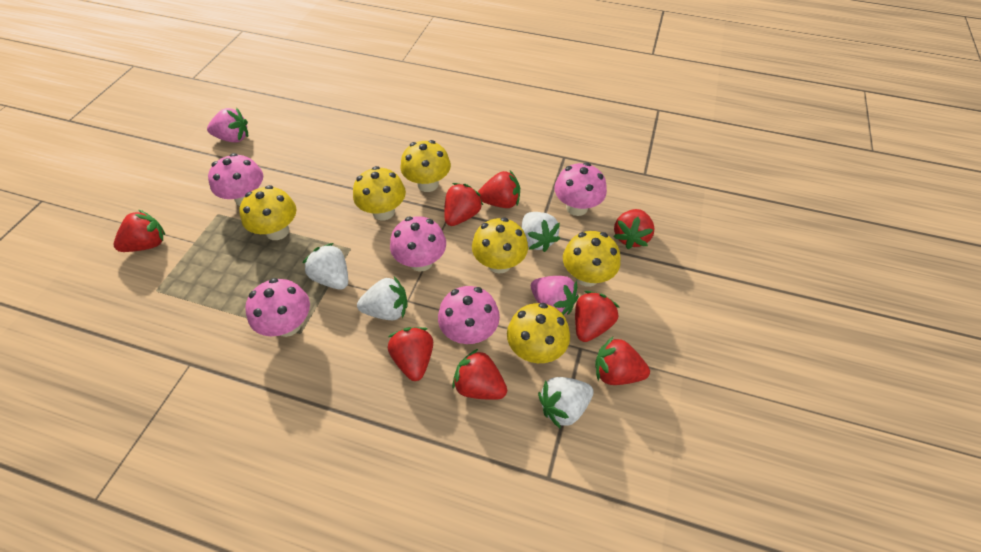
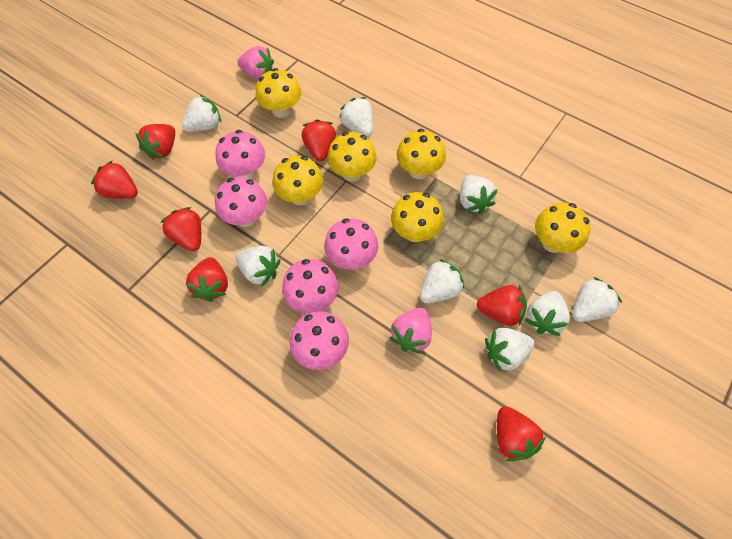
red strawberry: [114,209,165,252] [388,327,433,381] [444,183,483,226] [452,349,507,400] [478,170,520,208] [575,291,620,342] [595,337,650,385] [613,209,655,249] = 8 -> [91,160,138,199] [136,124,175,160] [160,207,201,251] [185,257,228,302] [302,119,336,161] [477,285,527,326] [497,406,546,461] = 7
white strawberry: [303,243,348,290] [357,276,408,320] [521,212,560,252] [538,377,594,429] = 4 -> [182,94,221,132] [236,246,280,287] [339,97,373,137] [420,259,464,303] [460,175,498,214] [485,328,535,372] [525,291,570,336] [572,277,622,322] = 8

